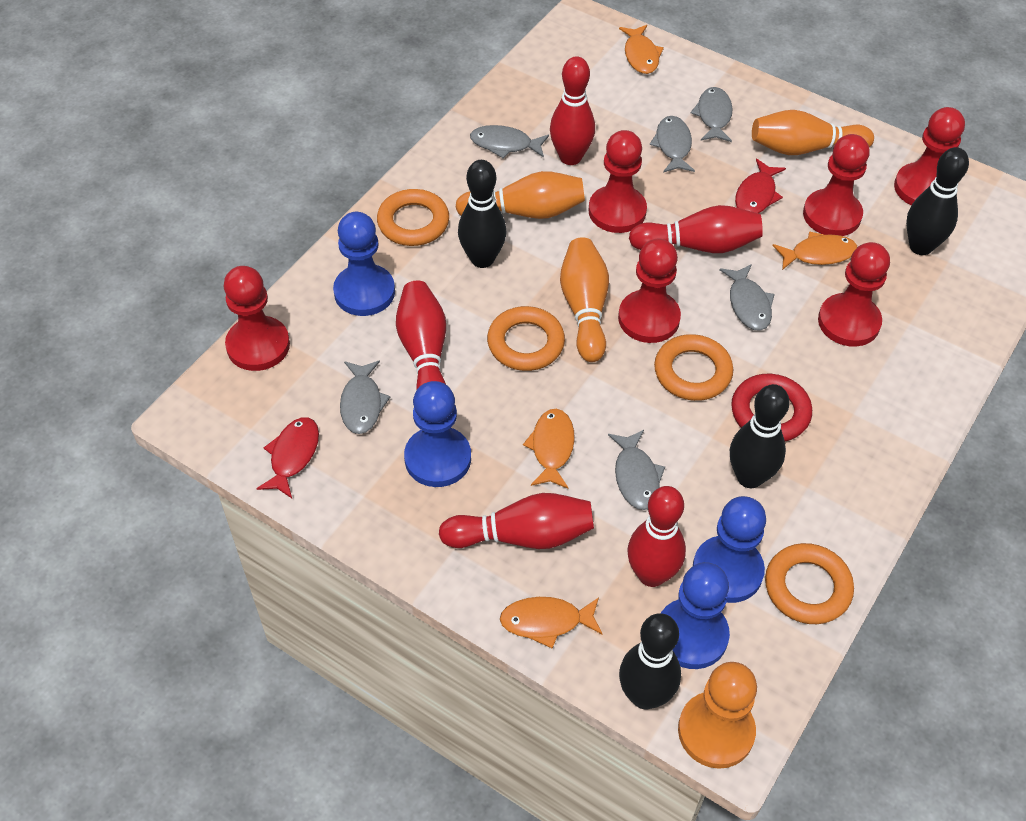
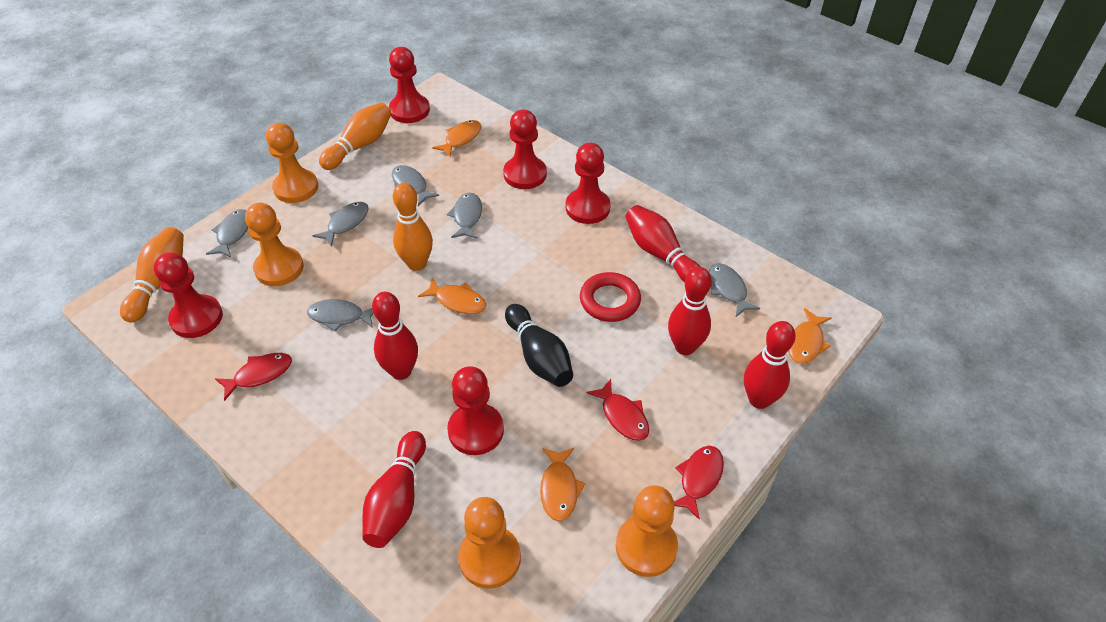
black bowling pin: [458,160,506,268] [619,613,681,709] [730,384,790,488] [906,147,969,255] = 4 -> [505,304,573,387] = 1
blue pawn: [333,212,395,316] [404,381,471,487] [661,562,730,669] [693,496,766,603] = 4 -> none = 0
orange pawn: [678,662,757,769] = 1 -> [245,203,304,286] [266,123,318,203] [458,497,521,589] [616,485,678,577] = 4
orange ring: [377,189,449,246] [487,306,565,371] [654,334,733,401] [765,543,854,624] = 4 -> none = 0
red fish: [256,417,319,498] [735,159,786,213] = 2 -> [215,353,292,401] [586,379,649,441] [674,446,724,520] = 3
red pawn: [224,266,290,371] [589,130,647,233] [618,238,681,343] [803,134,870,236] [818,242,890,347] [894,107,965,205] = 6 -> [154,252,223,338] [389,47,430,123] [447,366,504,455] [503,109,547,189] [566,143,611,224] = 5

